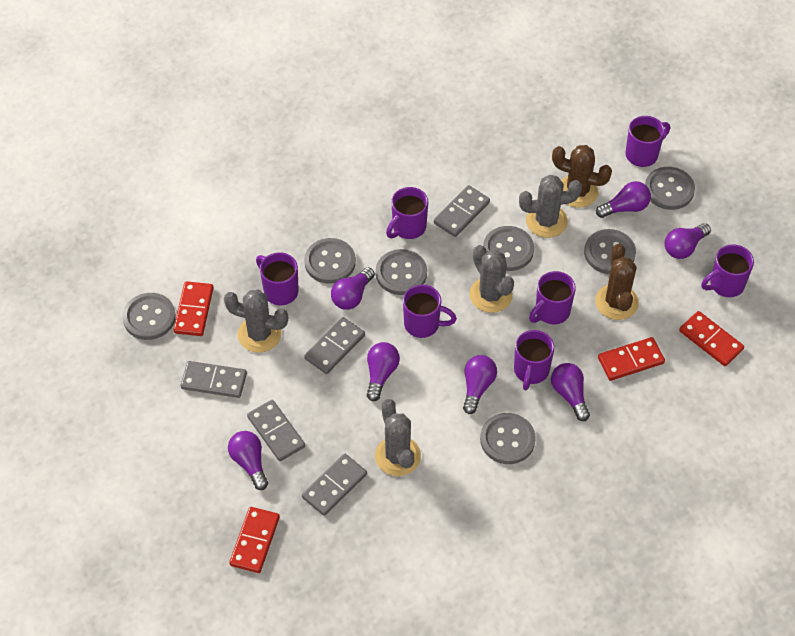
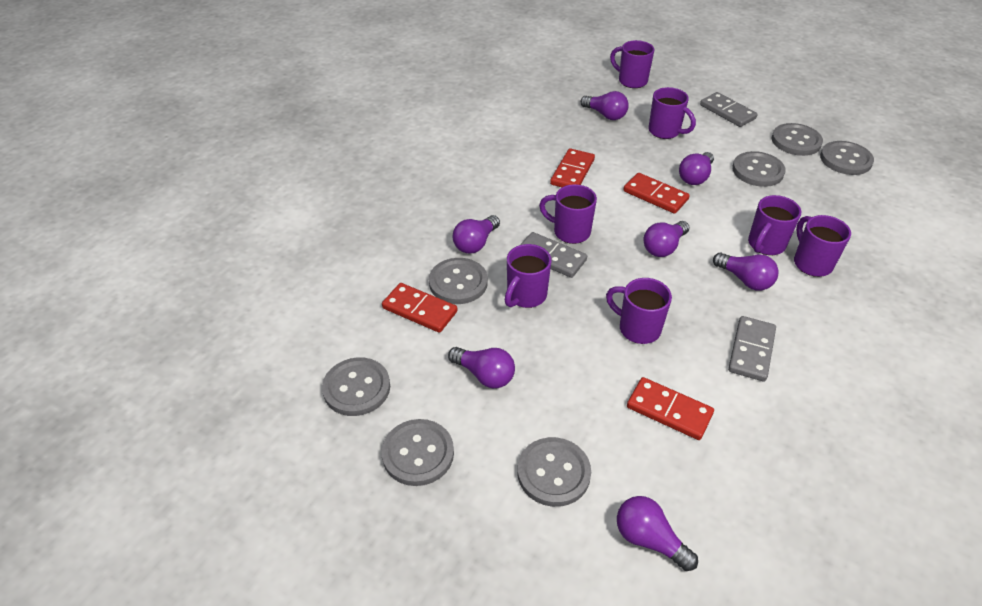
brown cactus: [552,145,612,208] [595,244,639,320] = 2 -> none = 0
grey cactus: [224,289,288,353] [375,399,421,476] [469,245,514,313] [519,175,582,238] = 4 -> none = 0
grey domino: [181,361,247,398] [247,400,305,461] [302,454,367,516] [304,317,365,374] [434,185,490,237] = 5 -> [520,232,587,278] [700,92,758,127] [728,316,776,382] = 3

